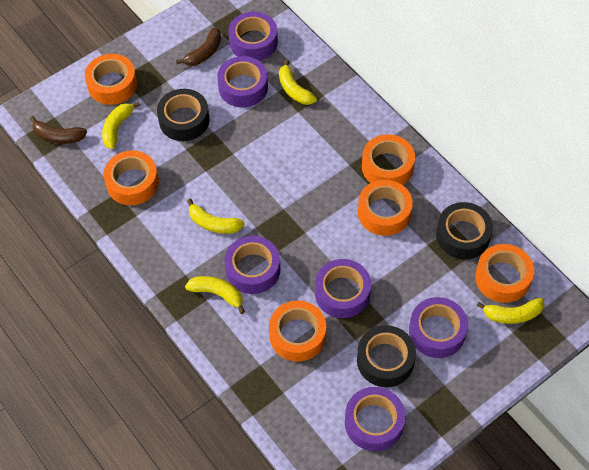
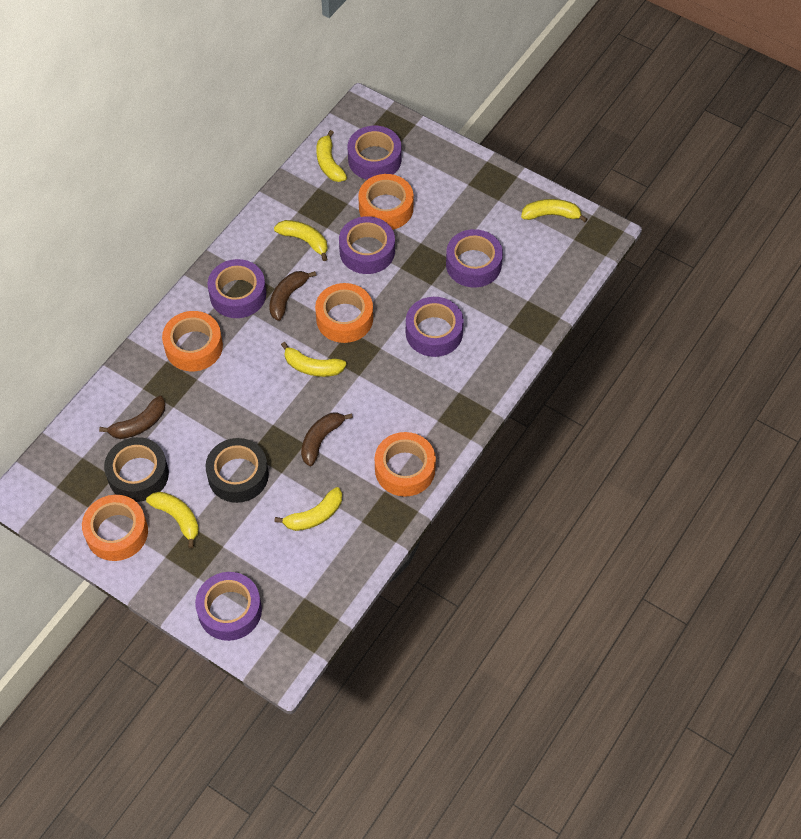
black tape: [157,89,209,141] [357,325,416,387] [436,202,493,259] = 3 -> [104,437,169,502] [206,438,269,503] = 2
brown banana: [30,116,87,144] [176,27,221,66] = 2 -> [99,396,166,439] [269,271,316,321] [301,412,353,466] = 3
orange tape: [85,54,137,105] [104,150,159,205] [269,301,326,362] [358,180,413,236] [362,134,415,185] [475,244,534,303] = 6 -> [82,495,148,561] [162,311,223,371] [315,283,373,343] [358,174,414,230] [375,432,436,497] = 5
yellow banana: [102,102,140,149] [185,276,245,314] [187,199,245,234] [279,60,317,105] [476,298,544,324] = 5 -> [146,492,199,548] [274,220,328,261] [274,487,342,531] [281,342,347,377] [316,130,347,182] [521,199,587,222] = 6

